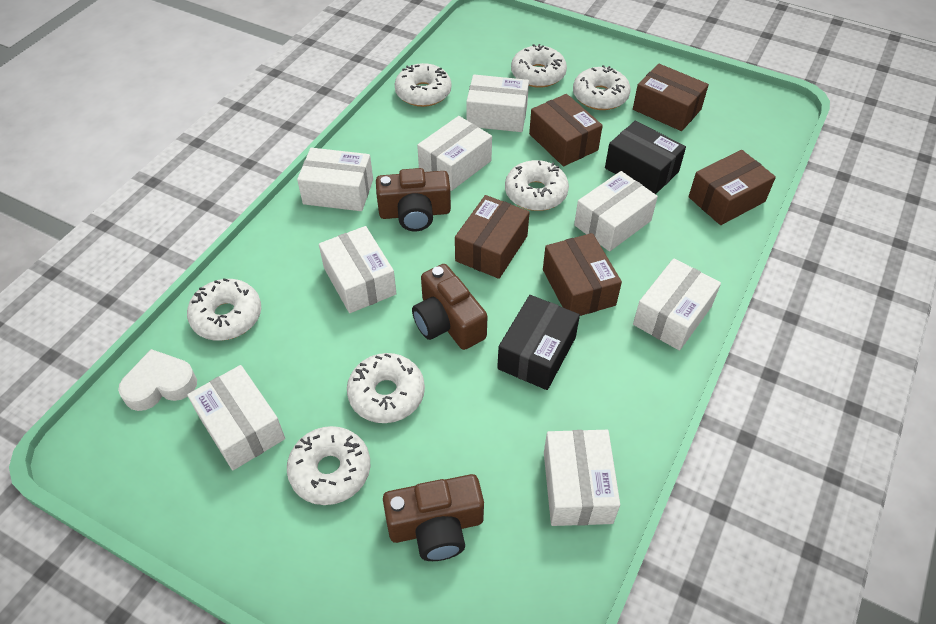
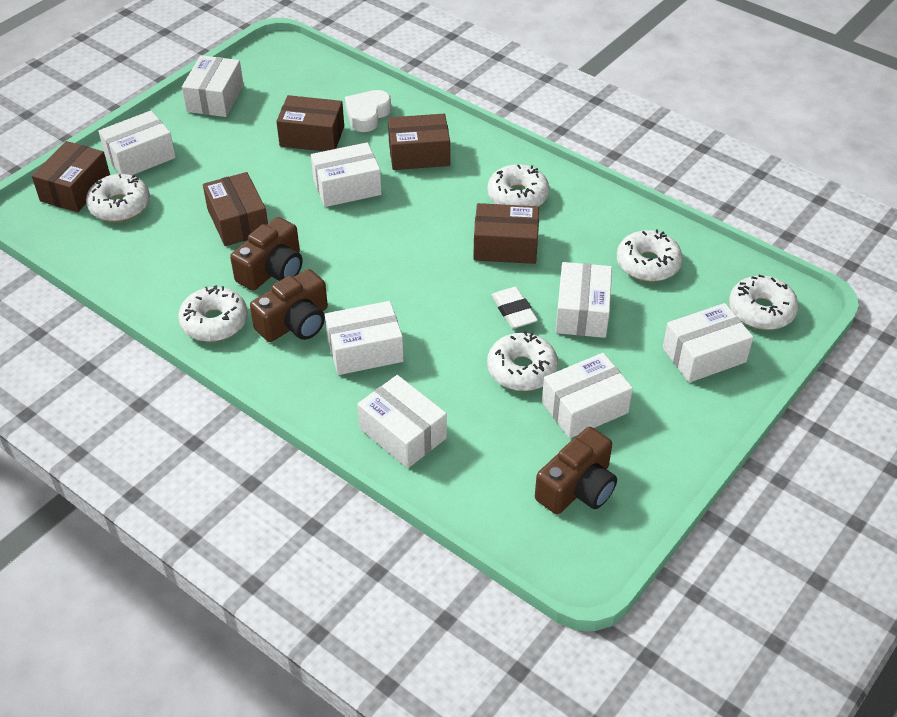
black box: [497,295,580,390] [605,121,686,194] = 2 -> none = 0
white donut: [187,278,261,340] [287,426,370,505] [347,353,425,423] [395,63,451,107] [505,160,569,211] [511,44,567,88] [573,65,631,110] = 7 -> [86,174,150,222] [178,285,248,342] [487,331,558,391] [488,164,549,206] [617,230,683,282] [729,275,799,330] = 6
white eraser: none = 0 -> [492,287,538,329] = 1

